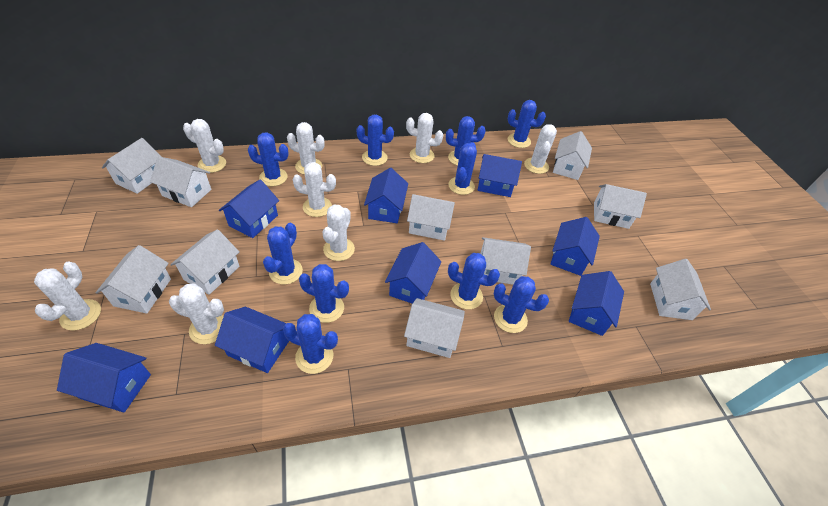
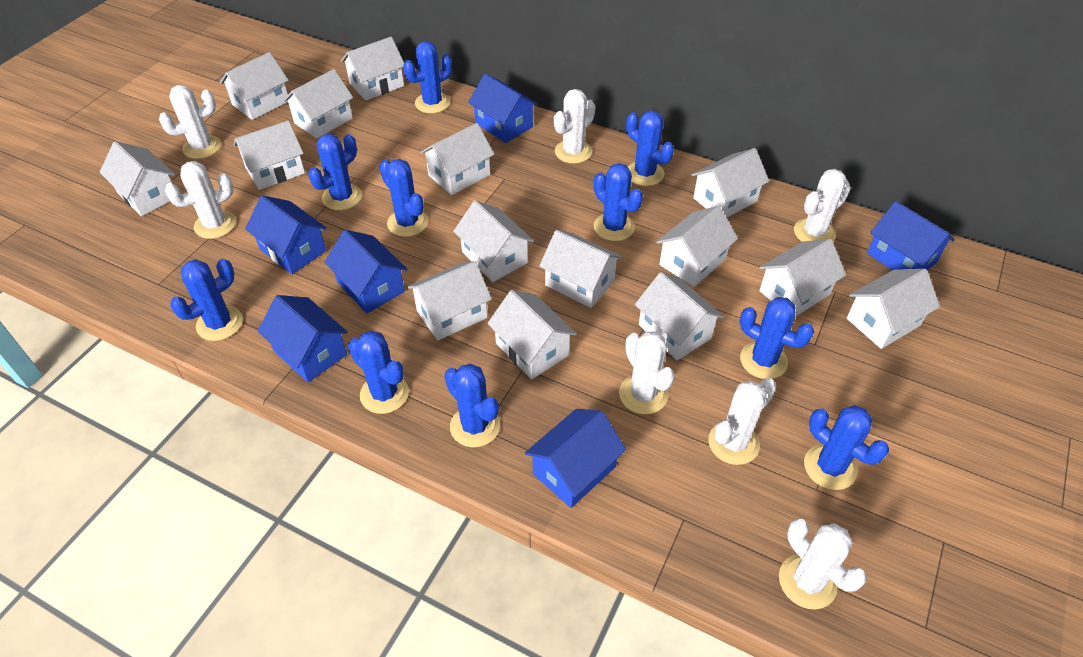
blue house: [57,343,151,413] [215,307,289,373] [219,180,279,238] [364,168,408,223] [385,242,441,304] [478,154,522,197] [550,217,600,276] [569,271,624,336] = 8 -> [245,195,327,274] [258,295,348,383] [325,230,407,313] [468,73,538,143] [525,409,626,508] [867,201,955,270] = 6
white cactus: [34,261,101,331] [169,284,224,344] [183,119,226,173] [287,122,325,175] [293,162,336,217] [322,205,355,261] [406,113,443,163] [524,124,557,174] = 8 -> [159,85,221,159] [165,161,236,239] [554,89,595,164] [619,331,675,414] [708,378,776,465] [779,518,867,609] [794,169,851,242] = 7
white house: [96,245,171,314] [102,138,161,194] [150,156,211,207] [170,229,240,295] [404,298,465,358] [407,194,455,241] [480,237,531,285] [553,131,592,180] [594,184,647,229] [650,259,711,320] = 10 -> [100,141,175,216] [220,52,289,120] [234,121,305,190] [283,69,353,139] [341,37,404,100] [407,261,492,341] [420,123,494,195] [453,200,534,282] [487,290,577,379] [539,230,622,308] [635,272,724,360] [656,206,738,287] [692,148,769,218] [759,239,846,317] [847,269,940,349] = 15

